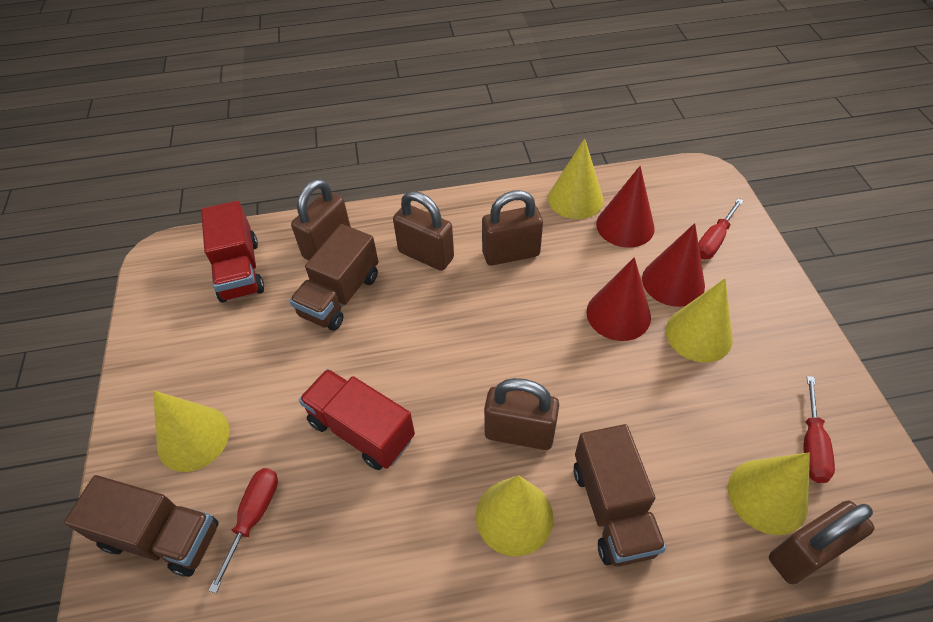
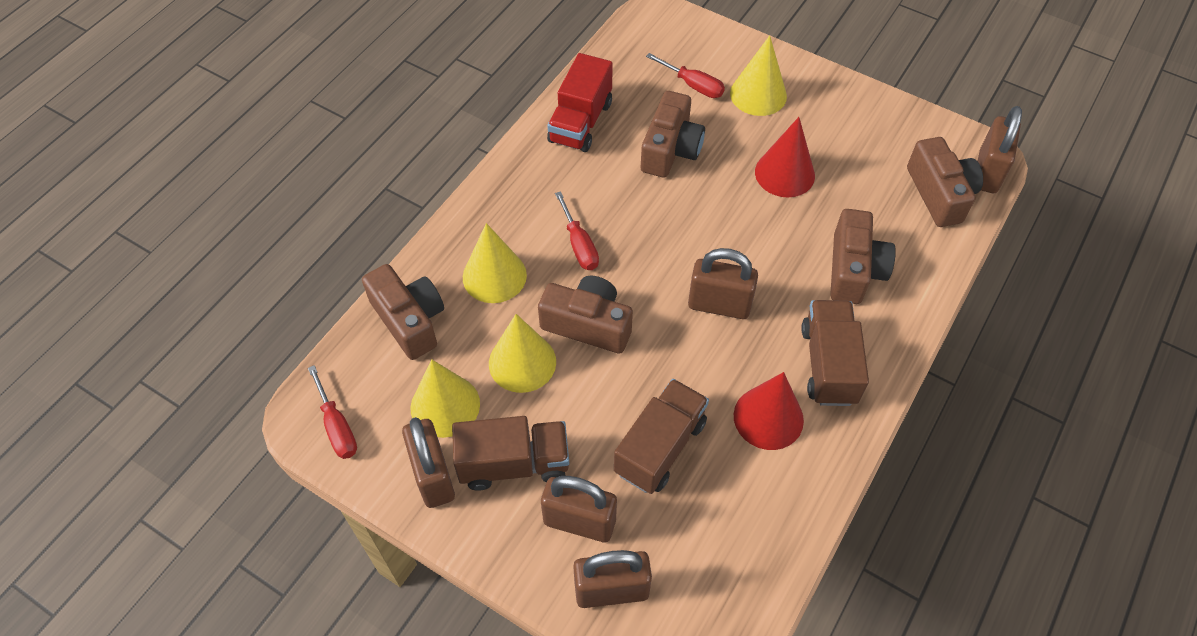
brown camera: none = 0 -> [362,264,444,360] [538,276,633,353] [641,91,705,178] [830,209,896,304] [907,137,983,227] = 5
red cone: [586,257,651,341] [596,166,655,248] [642,223,705,307] = 3 -> [734,372,804,450] [755,117,815,197] = 2
red truck: [201,201,264,303] [299,369,415,470] = 2 -> [547,53,613,152] = 1
yellow cone: [153,390,230,472] [476,475,553,556] [548,138,604,219] [666,279,733,363] [728,453,810,535] = 5 -> [411,359,480,438] [463,223,527,303] [489,314,556,393] [730,35,787,116] = 4

